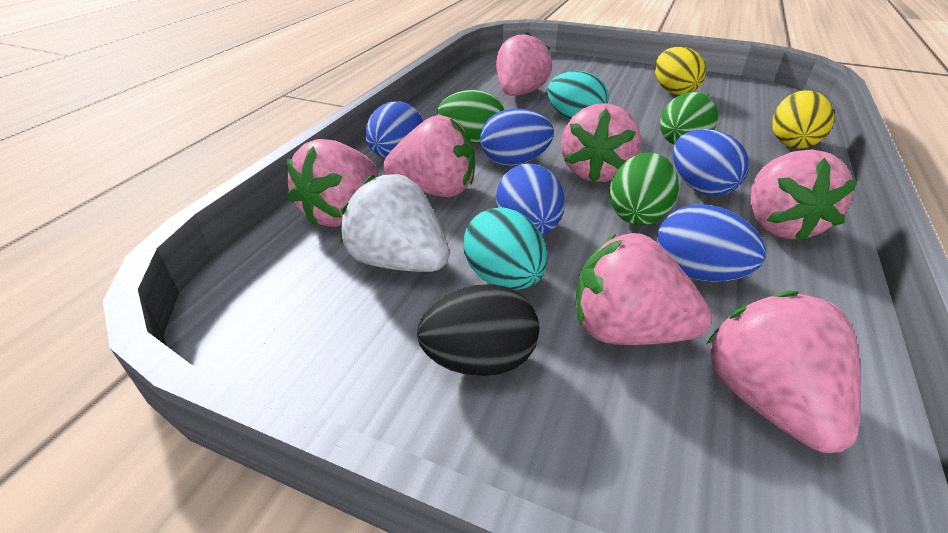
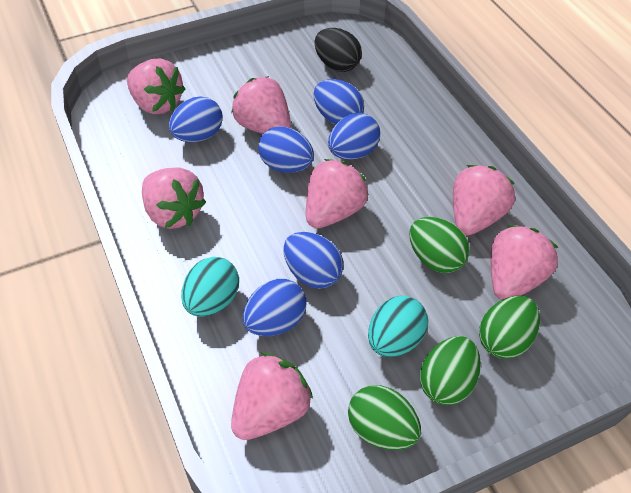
blue egg: [365,101,423,158] [480,108,554,166] [496,163,565,235] [657,205,766,282] [673,129,749,196] = 5 -> [169,96,223,142] [243,279,307,336] [258,126,314,173] [283,232,343,289] [314,79,364,124] [328,113,380,160] = 6
green egg: [437,90,504,144] [610,153,679,225] [660,92,718,145] = 3 -> [348,385,421,450] [409,217,470,273] [420,336,481,405] [479,296,540,359] = 4
white strawberry: [340,174,450,272] = 1 -> none = 0
yellow egg: [655,47,706,95] [773,90,834,148] = 2 -> none = 0

